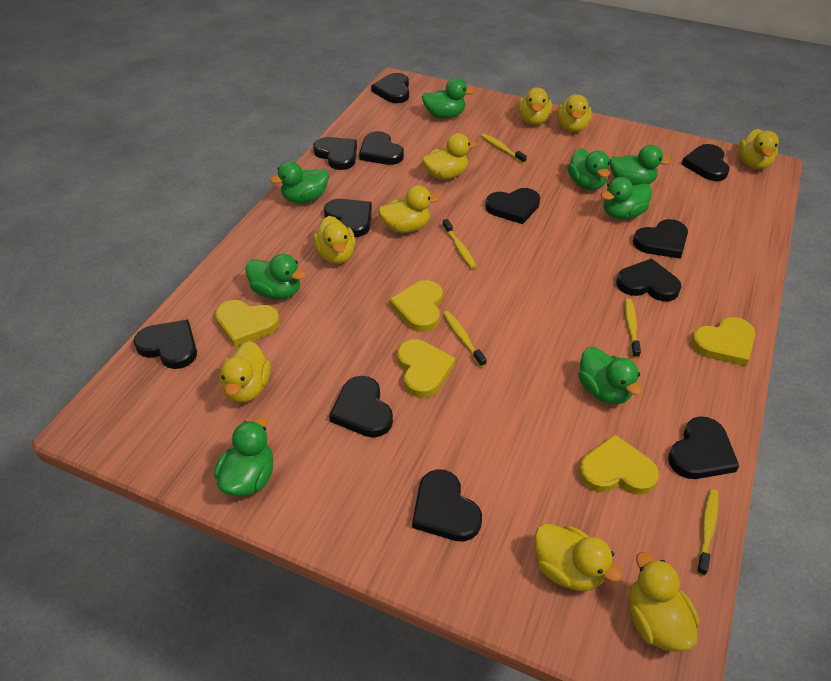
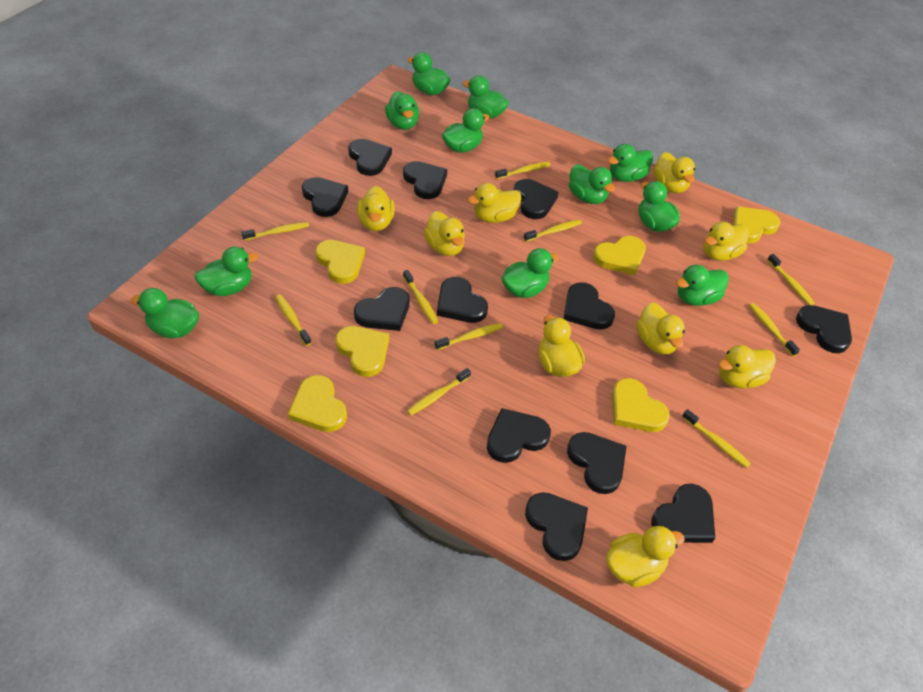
green duck: [214,417,273,497] [245,254,306,299] [270,161,329,203] [422,78,474,119] [567,148,610,190] [578,347,642,404] [601,177,652,219] [610,145,671,186] = 8 -> [131,288,199,338] [194,247,258,296] [385,91,419,130] [407,52,450,95] [442,108,490,153] [462,75,509,119] [501,248,559,298] [569,164,615,204] [607,144,653,182] [639,181,680,232] [676,265,729,306] = 11
yellow heart: [215,300,280,347] [389,280,443,332] [397,339,456,398] [578,434,659,495] [691,317,755,366] = 5 -> [288,375,347,432] [315,240,365,284] [335,326,389,377] [593,236,646,275] [612,378,670,432] [733,207,780,243] = 6
yellow toothbrush: [442,219,477,269] [443,311,487,367] [481,133,527,164] [625,299,641,358] [696,489,718,576] = 5 -> [241,222,309,241] [275,294,312,346] [403,270,438,324] [407,368,471,416] [435,323,503,350] [495,161,551,179] [524,220,582,242] [682,409,751,468] [749,303,800,357] [767,254,814,305] = 10

